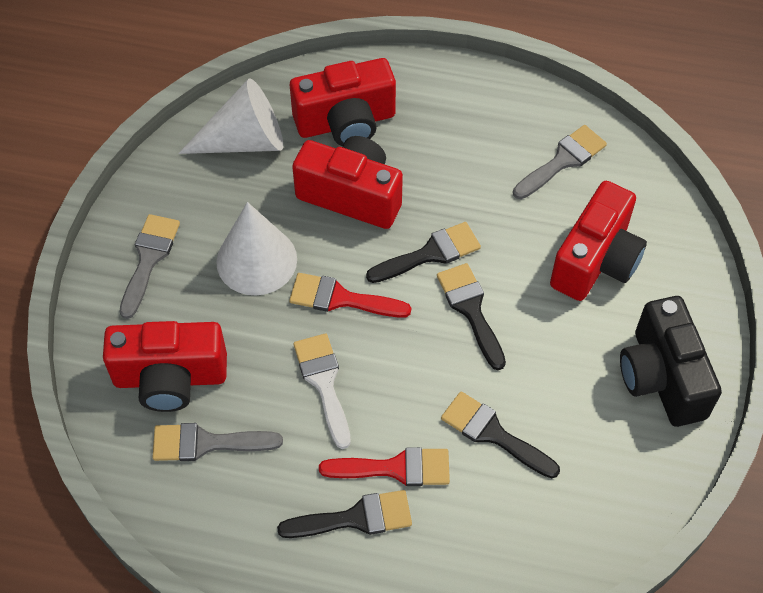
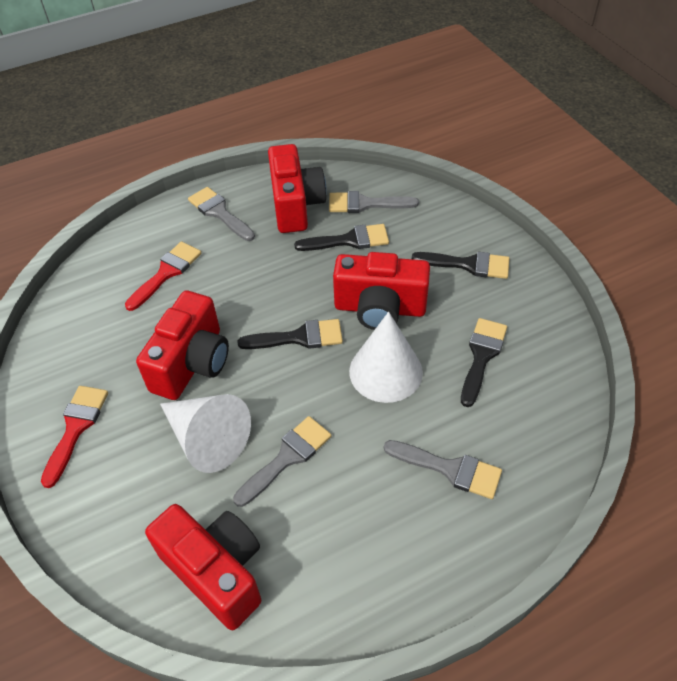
black camera: [620,296,722,427] = 1 -> none = 0
grey brush: [119,214,180,319] [153,423,283,461] [513,125,607,199] = 3 -> [188,187,255,241] [233,416,331,507] [329,191,419,213] [384,440,502,499] = 4
white brush: [294,333,351,449] = 1 -> none = 0

